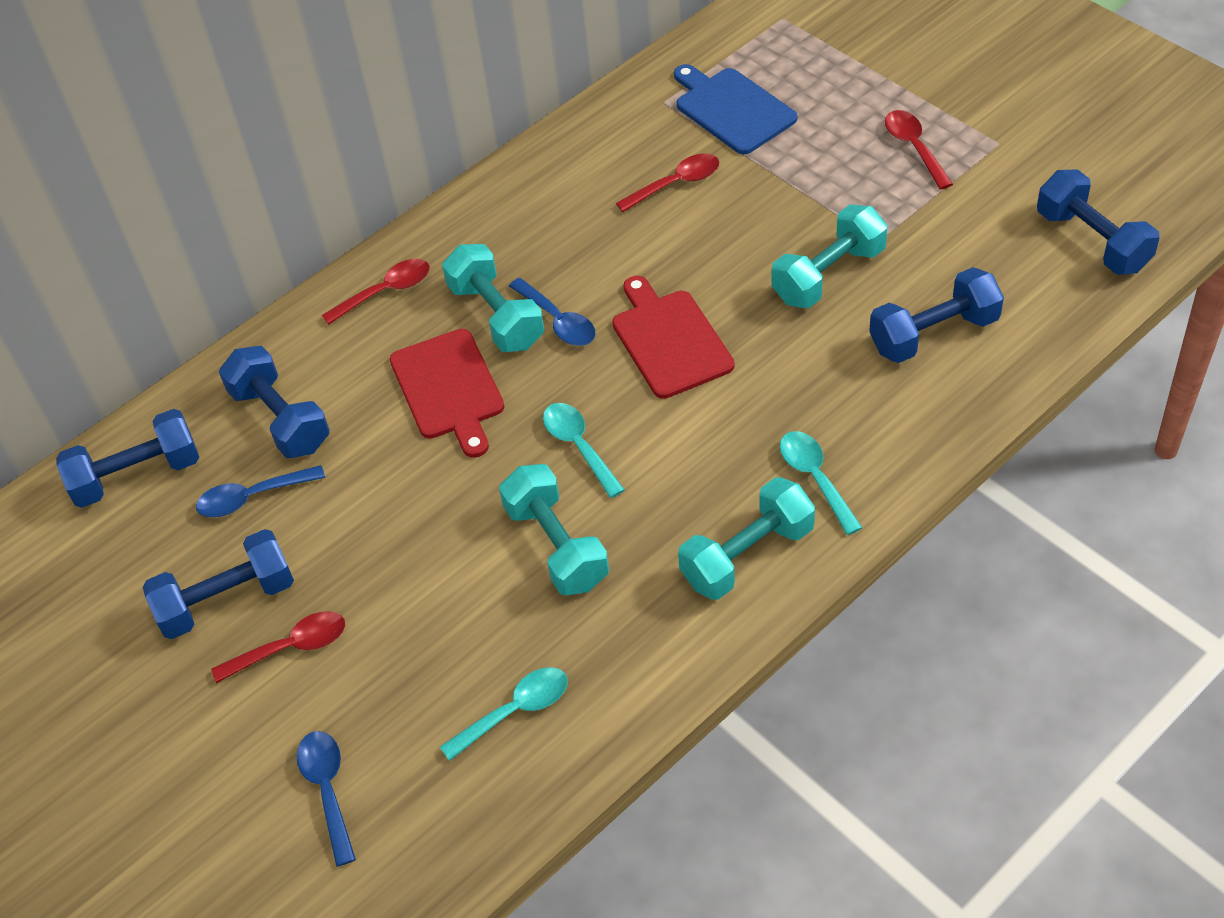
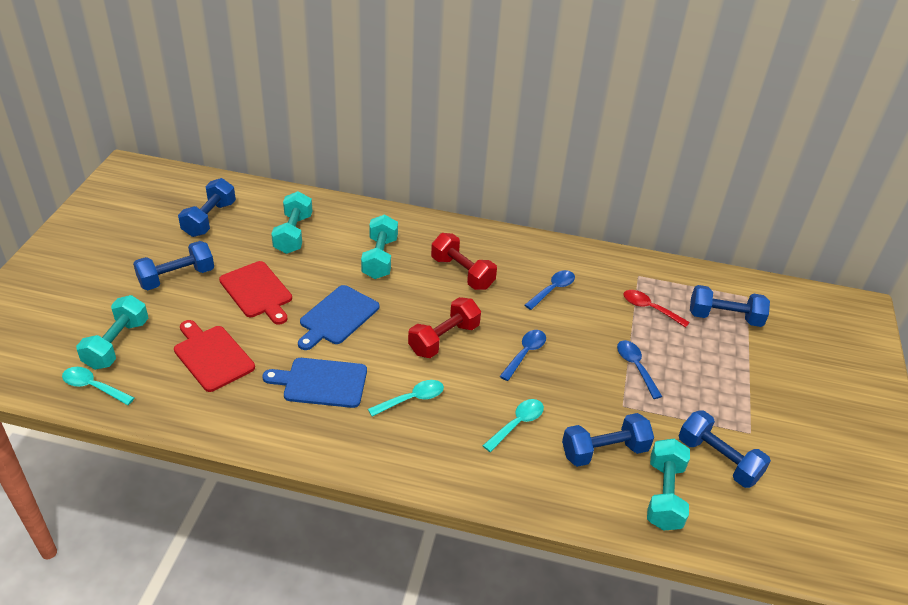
blue cutting board: [674,64,797,154] = 1 -> [263,358,367,408] [298,285,379,350] = 2
red dumbbell: none = 0 -> [408,297,481,358] [431,233,497,290] = 2
red spoon: [211,611,345,683] [322,259,430,325] [616,154,719,212] [885,110,953,190] = 4 -> [624,290,690,328] = 1

